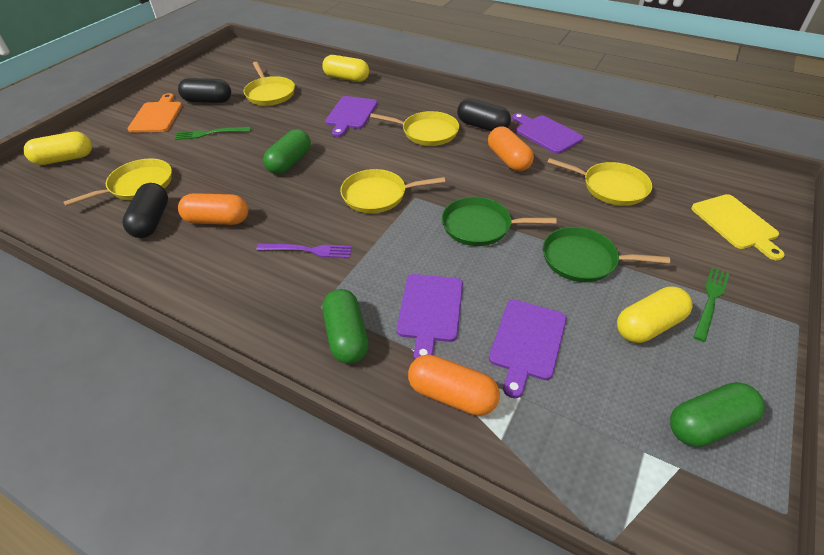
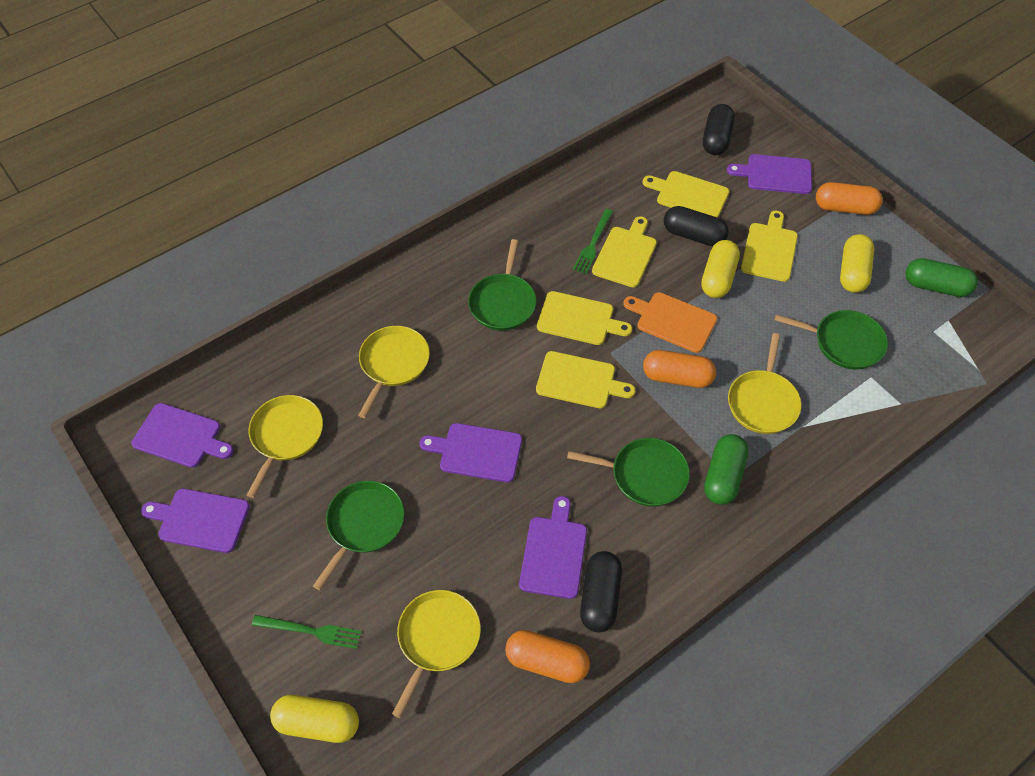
green capsule: [263,129,311,174] [323,289,369,364] [670,382,765,447] = 3 -> [704,434,749,505] [906,258,978,297] = 2
green pan: [442,197,557,246] [543,227,670,282] = 2 -> [313,481,404,590] [468,239,537,331] [567,438,690,507] [774,310,888,370] = 4
purple cutting board: [325,96,378,137] [397,274,463,359] [489,300,567,398] [512,113,584,154] = 4 -> [132,403,233,468] [141,489,250,553] [420,423,522,482] [519,496,587,599] [727,154,812,194] = 5
purple fork: [256,244,352,258] = 1 -> none = 0
yellow cutting board: [691,194,785,261] = 1 -> [536,351,635,408] [537,291,632,345] [592,216,657,287] [643,171,729,218] [741,211,798,282] = 5
yellow pan: [63,159,172,206] [244,62,295,106] [340,169,445,213] [370,111,459,146] [547,158,652,206] = 5 -> [247,395,323,498] [358,326,430,418] [392,590,481,718] [728,333,801,434] = 4

